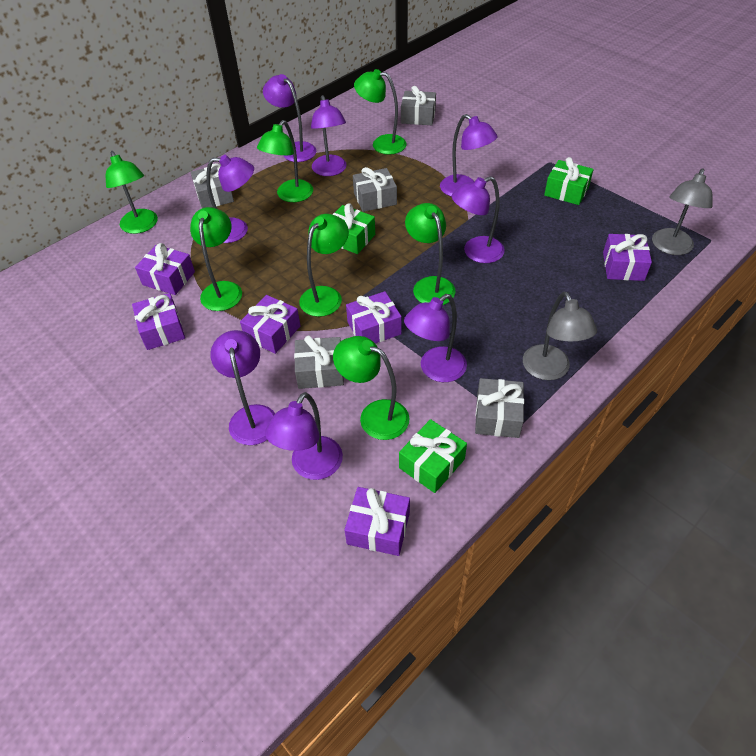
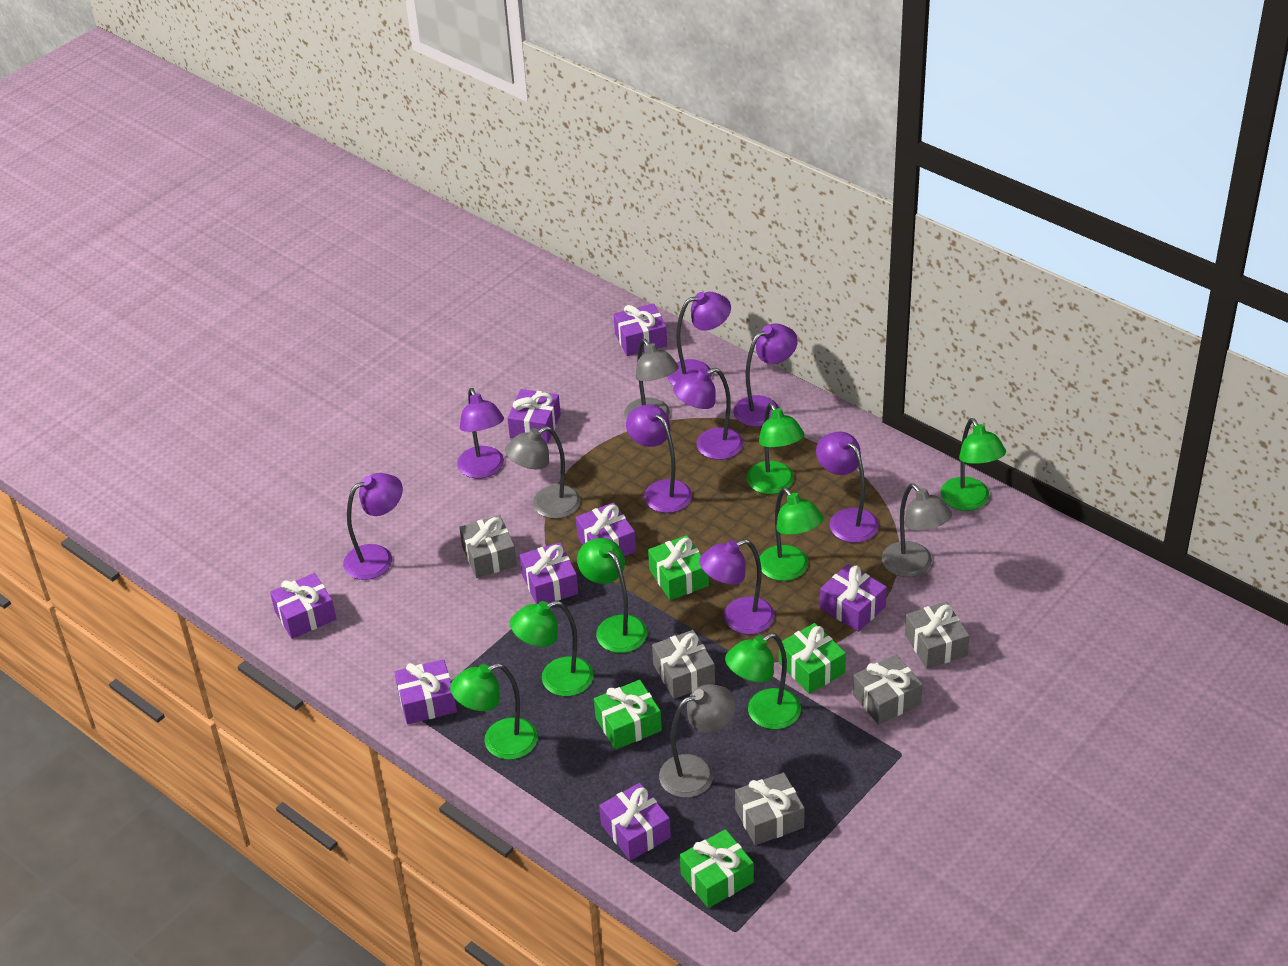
green gift: [332,203,375,254] [399,419,467,493] [544,157,594,205] = 3 -> [594,680,662,750] [648,535,709,600] [680,829,754,908] [779,623,846,694] = 4
grey lamp: [523,292,597,380] [652,168,713,255] = 2 -> [505,426,581,519] [624,339,679,419] [659,684,736,798] [882,483,952,577] = 4
purple gift: [132,293,185,350] [135,243,195,295] [240,295,301,354] [345,487,410,556] [346,291,402,344] [603,234,652,281] = 6 -> [270,573,336,639] [394,659,457,724] [507,389,561,444] [520,542,578,604] [576,502,636,556] [599,783,671,861] [614,304,667,356] [820,564,887,632] = 8

